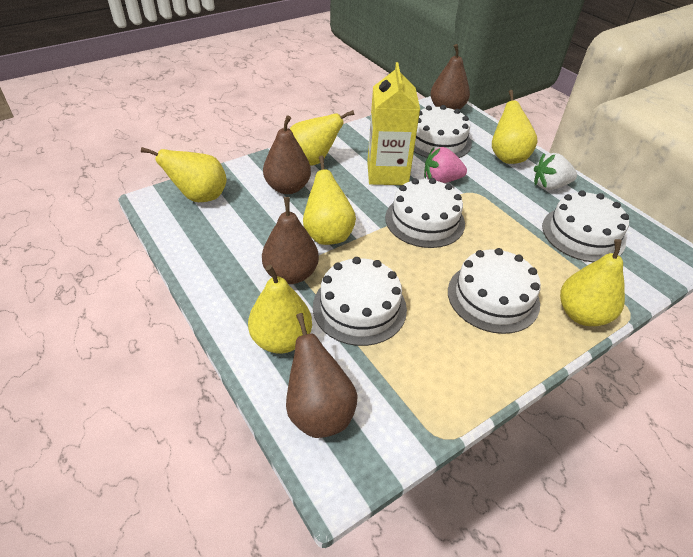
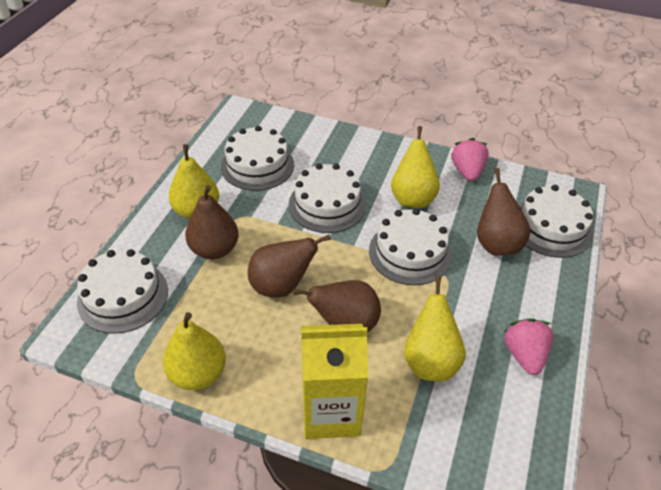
pink strawberry: [424,147,467,183] = 1 -> [451,138,489,181] [504,318,553,375] = 2
white strawberry: [534,153,577,190] = 1 -> none = 0
yellow pear: [141,147,227,202] [248,265,312,354] [290,110,354,166] [303,156,356,245] [492,90,538,164] [560,239,625,326] = 6 -> [163,312,226,390] [169,144,219,219] [391,126,440,208] [404,276,466,381] = 4

